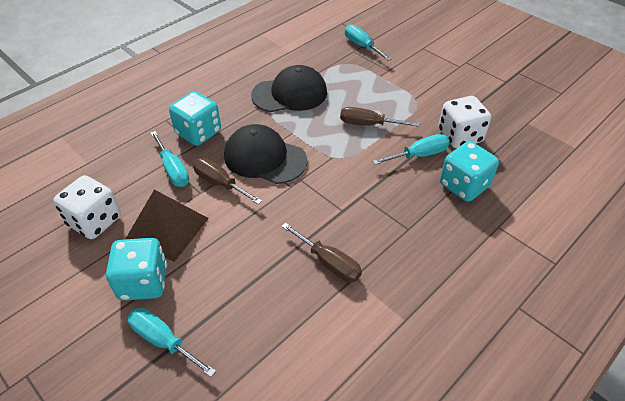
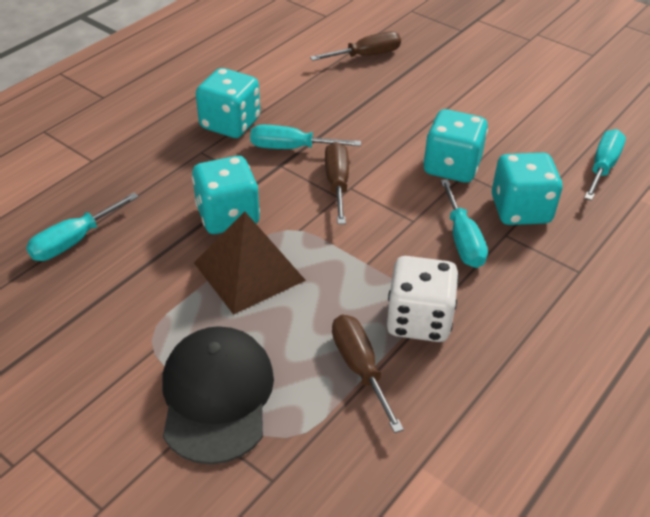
black cap: [224,124,307,184] [251,65,327,112] = 2 -> [162,326,274,464] = 1
turquoise dice: [106,238,167,301] [169,91,221,146] [440,141,499,202] = 3 -> [192,156,260,234] [196,68,260,138] [423,109,488,183] [492,153,563,225] = 4
white dice: [53,175,121,239] [438,96,491,148] = 2 -> [387,256,459,342] = 1

